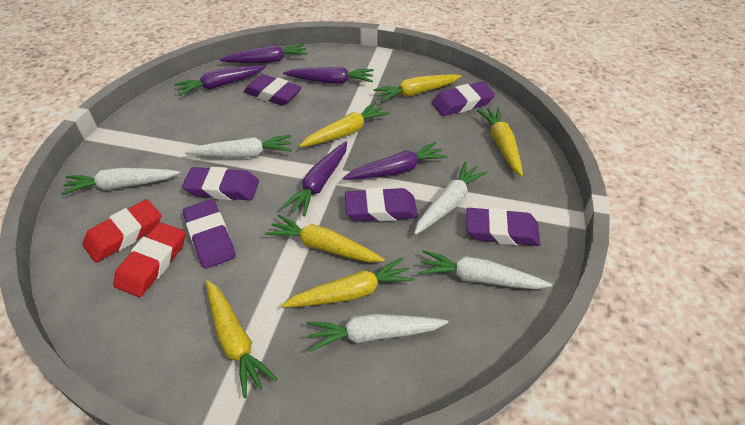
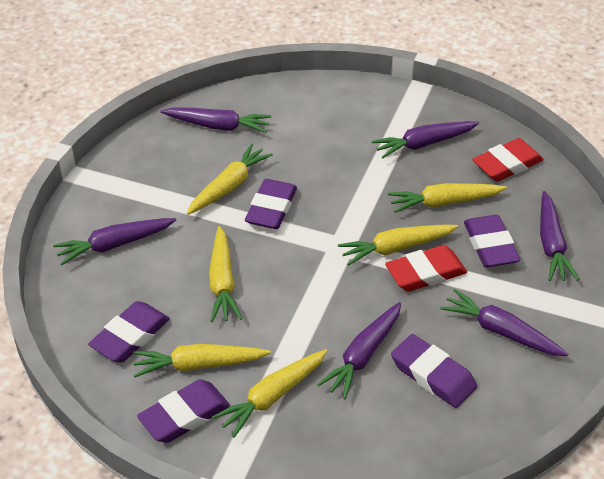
purple carrot: [174,65,266,96] [219,43,308,63] [281,142,347,216] [283,67,374,84] [343,142,448,180] = 5 -> [53,218,176,265] [160,107,271,133] [317,302,401,399] [372,121,479,158] [440,289,568,356] [540,191,579,281] = 6
purple eraser: [182,167,259,200] [183,199,236,269] [244,74,302,106] [345,188,418,222] [432,82,495,116] [467,208,540,246] = 6 -> [88,301,170,362] [137,379,230,443] [245,179,297,229] [391,334,477,408] [464,215,520,267] = 5
white carrot: [61,168,180,195] [185,135,292,158] [306,314,448,352] [414,162,488,235] [419,250,552,289] = 5 -> none = 0

